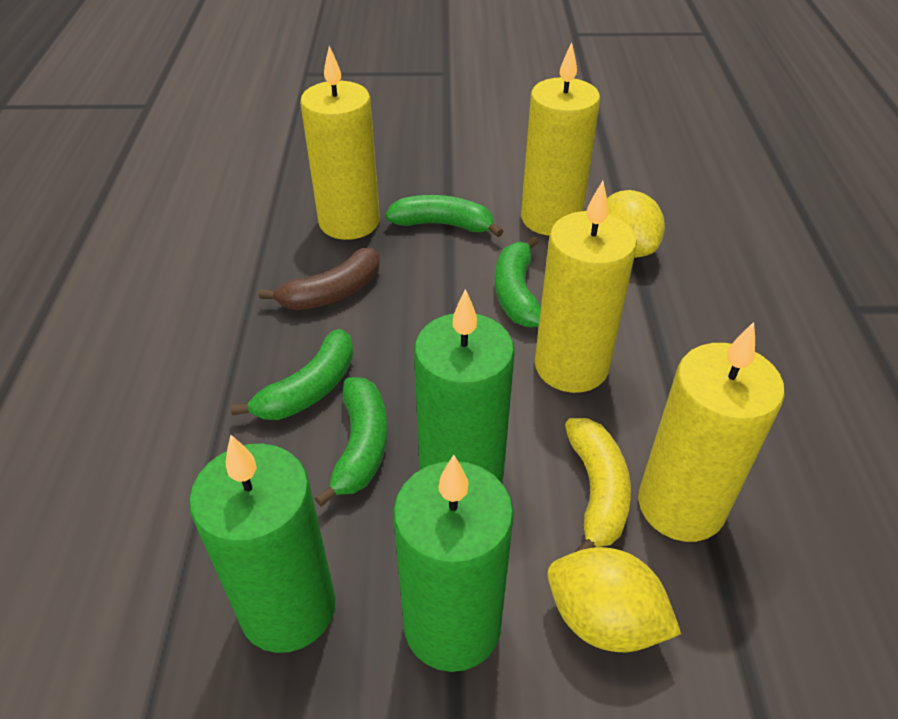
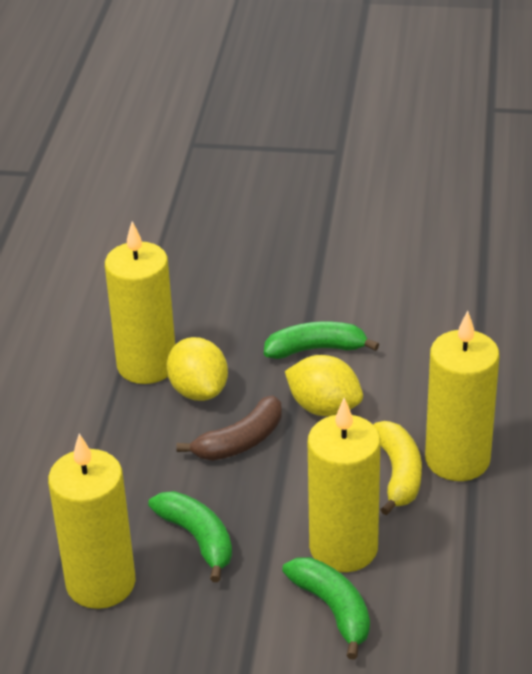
green banana: [231,329,354,420] [314,377,387,507] [385,195,503,237] [495,236,541,327] = 4 -> [148,491,232,582] [264,321,379,359] [282,557,370,660] = 3
green candle: [189,435,336,653] [393,455,514,672] [414,289,515,483] = 3 -> none = 0

